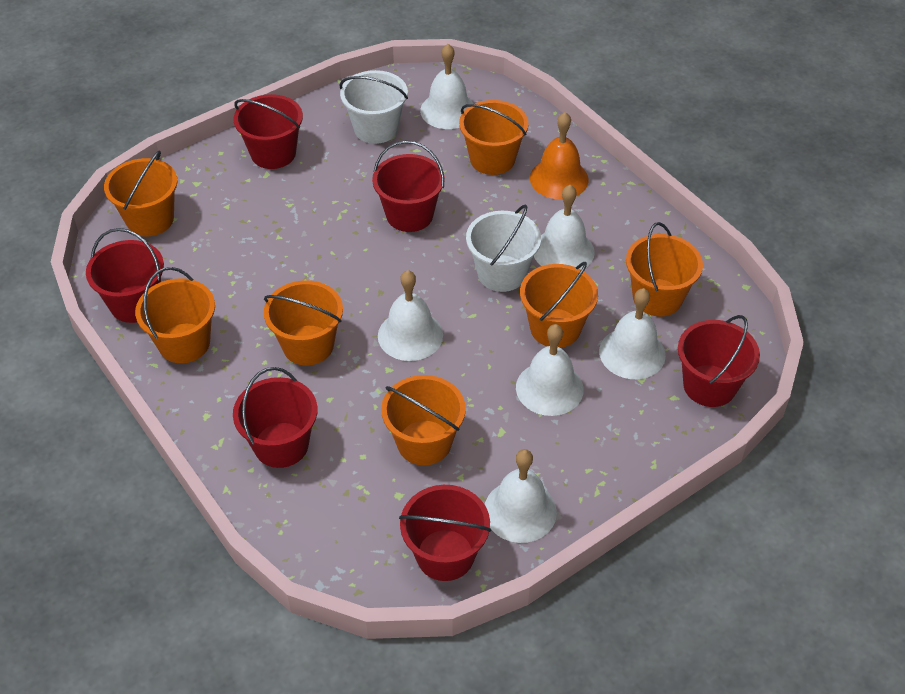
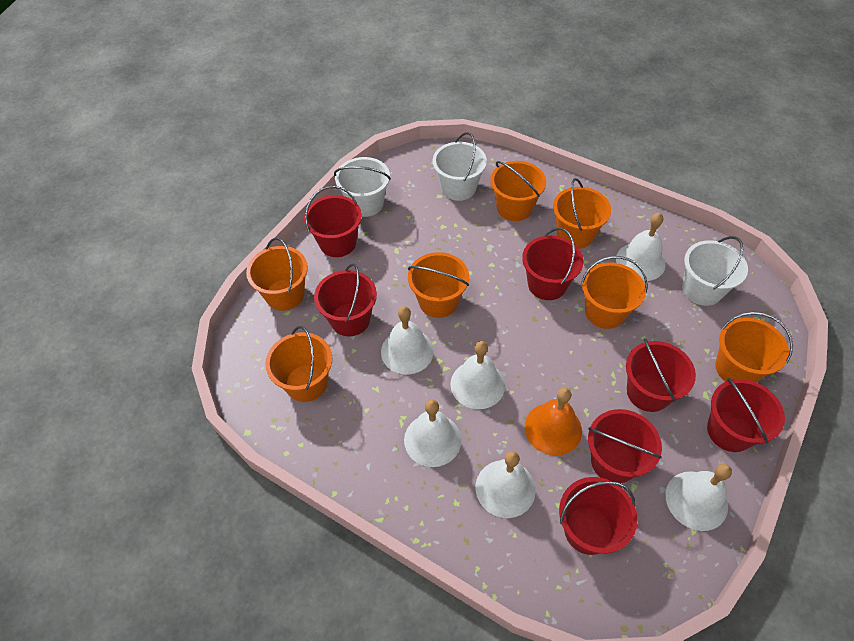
red bucket: [86,228,164,323] [233,367,317,468] [234,94,303,169] [372,140,445,232] [399,485,491,581] [678,315,760,407] = 6 -> [304,186,362,257] [314,264,377,336] [522,227,584,300] [559,477,637,555] [588,409,662,483] [626,338,696,412] [707,378,785,452] = 7
white bucket: [340,70,408,144] [466,204,541,292] = 2 -> [334,157,391,217] [433,132,487,201] [682,236,748,306] = 3

